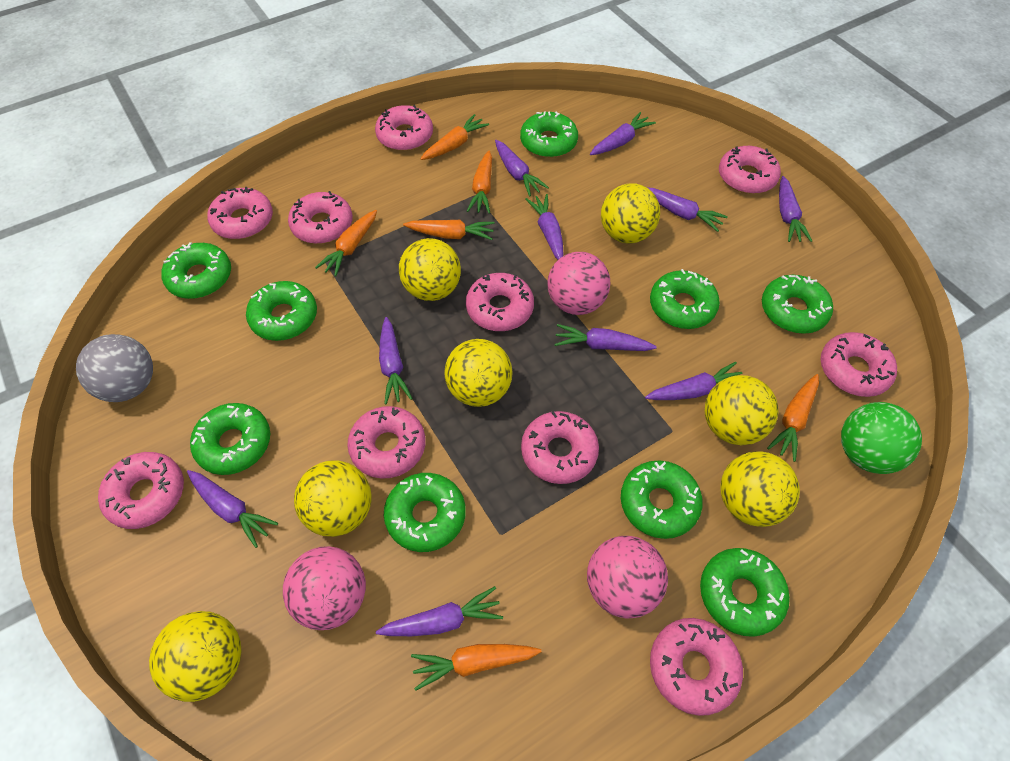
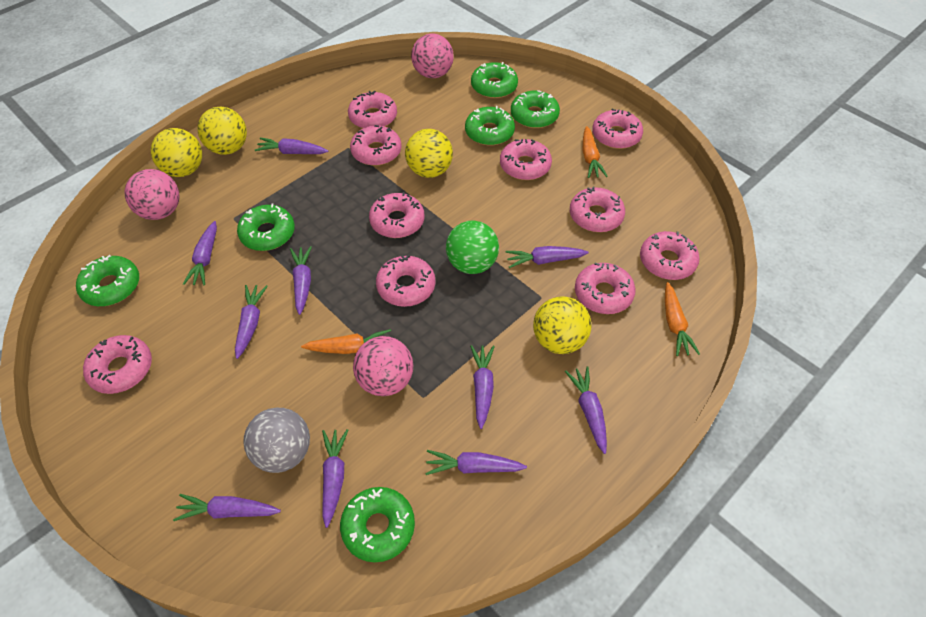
green donut: [161,242,231,299] [190,403,270,475] [246,281,317,341] [384,473,466,552] [520,111,578,158] [621,460,703,539] [650,269,720,329] [700,548,790,637] [762,275,833,334] = 9 -> [76,255,139,306] [237,204,295,251] [340,487,415,562] [465,106,515,146] [471,62,518,98] [511,90,560,128] = 6
orange carrot: [315,210,377,277] [403,220,494,240] [411,644,542,691] [420,114,489,160] [467,151,492,214] [767,374,819,462] = 6 -> [301,329,391,354] [583,126,608,178] [665,282,700,356] = 3
yellow ball: [149,611,242,702] [294,460,372,537] [399,238,461,301] [444,339,513,407] [601,184,660,244] [705,375,779,445] [720,451,800,527] = 7 -> [151,128,202,177] [197,106,247,155] [405,129,453,178] [533,296,592,354] = 4

